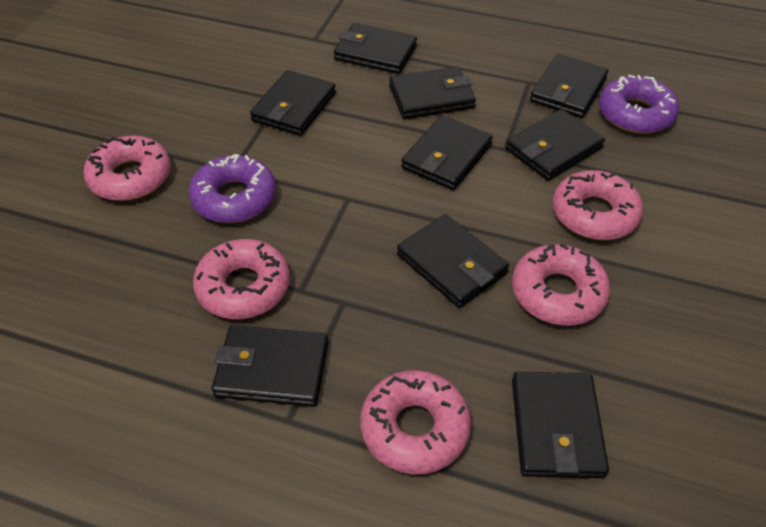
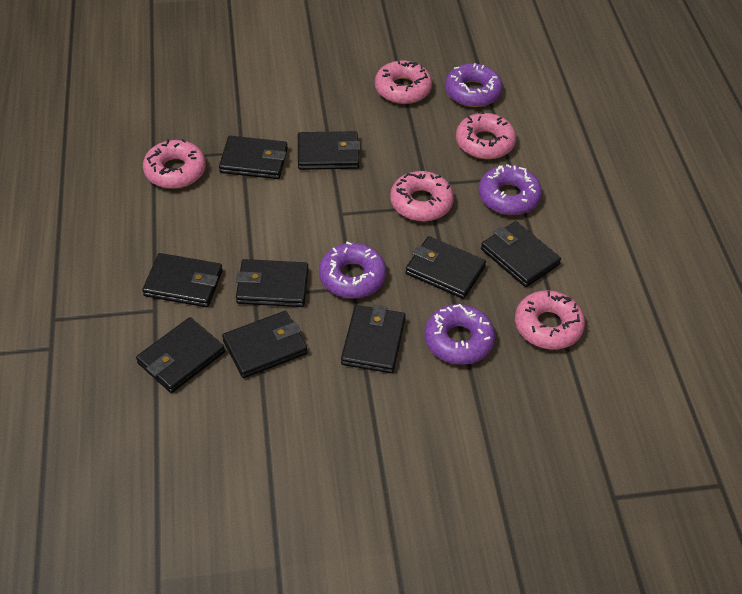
purple donut: [189,154,276,223] [599,75,679,134] = 2 -> [319,242,386,299] [424,304,495,365] [445,63,503,107] [479,164,542,215] = 4

